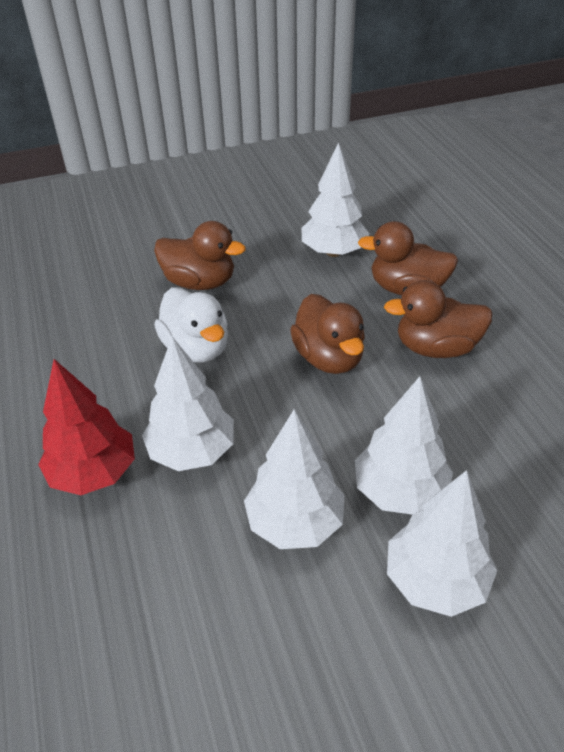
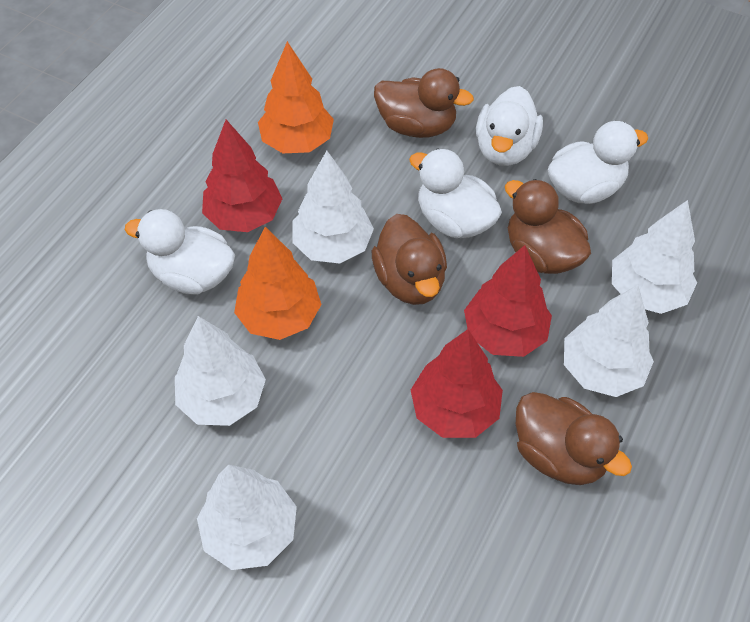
orange tree: none = 0 -> [234,227,321,340] [258,41,334,153] = 2
red tree: [38,359,135,495] = 1 -> [202,120,282,232] [411,329,503,438] [464,245,552,357] = 3
white duck: [154,288,228,363] = 1 -> [125,209,235,294] [409,148,502,238] [476,86,543,166] [548,121,648,204] = 4

